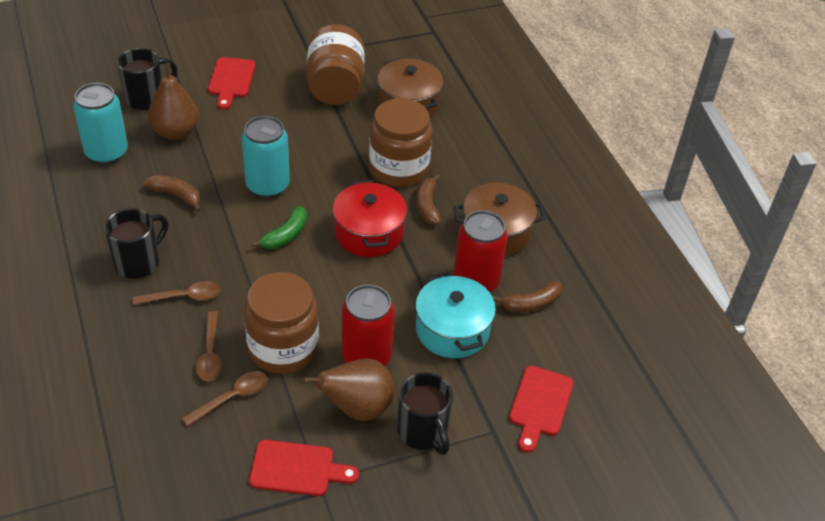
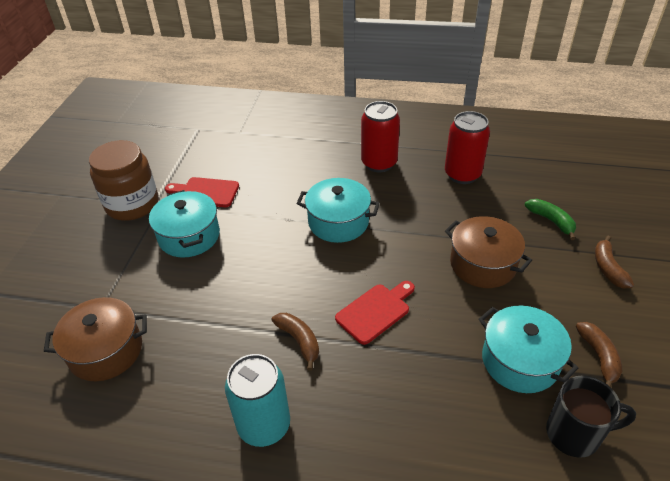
black mug: [104,208,168,279] [117,48,178,110] [397,372,453,455] = 3 -> [546,375,636,458] = 1
brown jar: [244,272,319,374] [306,24,365,105] [369,98,432,187] = 3 -> [89,140,158,221] = 1
brown pear: [148,63,199,140] [302,358,395,421] = 2 -> none = 0
brown spoon: [133,281,221,305] [182,371,267,426] [196,311,222,381] = 3 -> none = 0
red cutting board: [208,57,256,110] [249,440,359,496] [509,366,574,453] = 3 -> [165,177,239,207] [335,281,415,345] = 2
red pot: [333,180,407,257] = 1 -> none = 0
turquoise can: [73,83,128,165] [242,116,290,198] = 2 -> [225,354,290,447] = 1
turquoise pot: [415,272,496,358] = 1 -> [149,190,220,258] [296,178,380,243] [479,306,578,393] = 3

